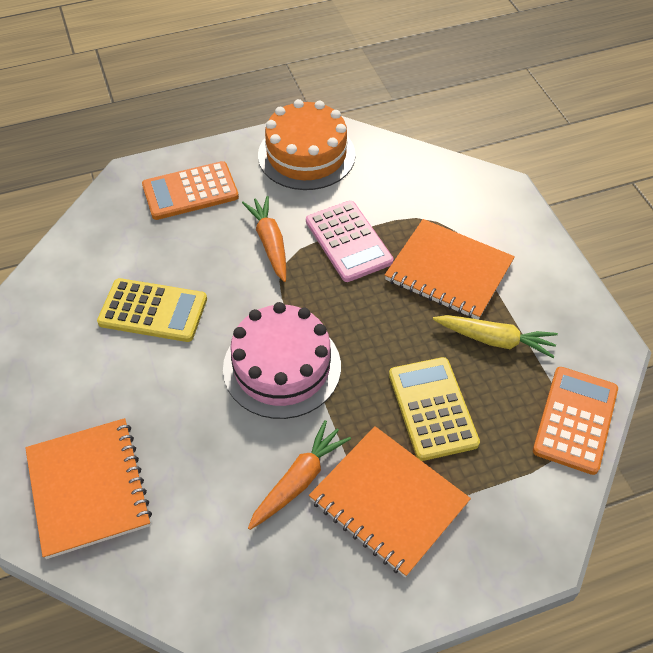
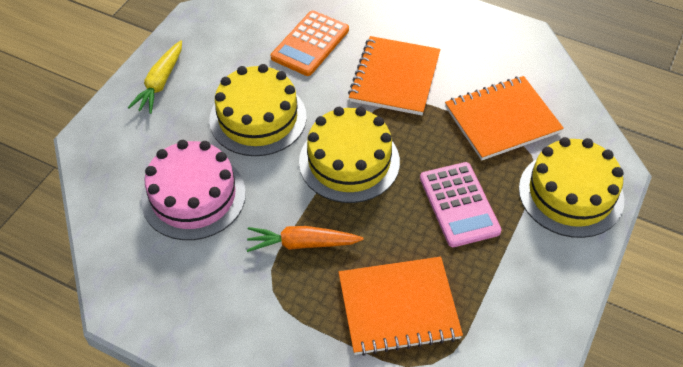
orange cake: [258,99,356,190] = 1 -> none = 0
orange calculator: [142,161,239,220] [533,367,618,475] = 2 -> [271,10,349,76] = 1
orange carrot: [242,196,286,282] [248,420,351,530] = 2 -> [247,226,364,252] = 1
yellow cake: none = 0 -> [209,64,307,156] [299,107,400,203] [519,137,624,238] = 3
yellow calculator: [97,278,207,342] [389,357,480,461] = 2 -> none = 0

